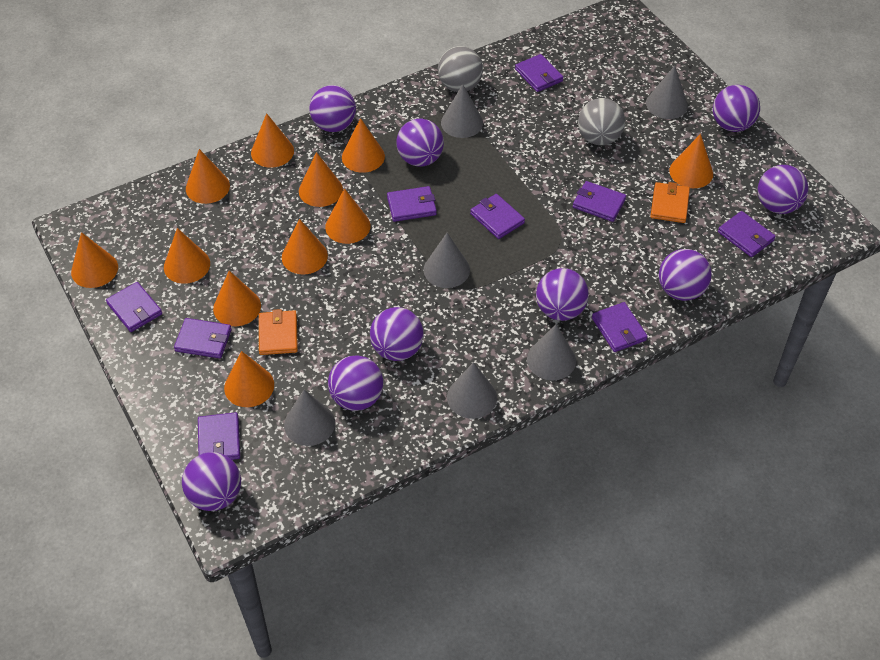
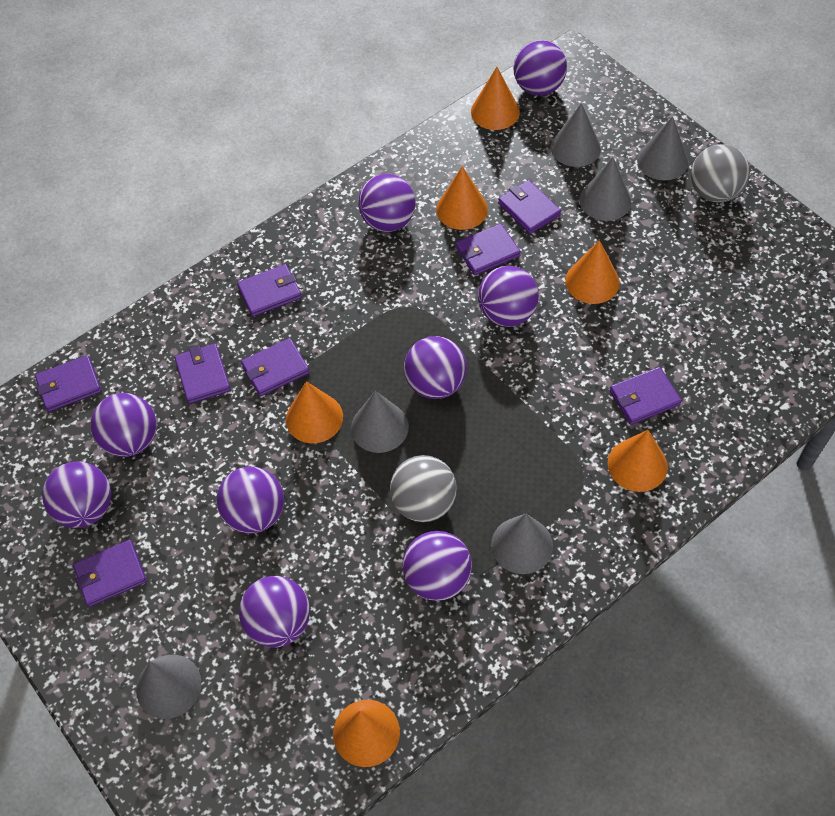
orange cone: [71,232,118,288] [164,228,210,284] [186,149,230,204] [213,271,261,326] [224,351,274,407] [251,113,294,168] [282,219,328,274] [299,152,343,207] [325,188,371,244] [342,118,385,173] [669,134,713,188] = 11 -> [286,381,343,443] [333,700,400,767] [436,166,488,230] [471,67,520,130] [565,240,620,304] [608,430,668,492] = 6
orange wallet: [259,309,298,355] [650,182,690,223] = 2 -> none = 0
purple wallet: [106,282,162,332] [174,318,232,358] [198,412,240,460] [387,186,437,222] [470,194,525,239] [515,54,563,92] [573,181,626,222] [592,302,648,352] [718,211,776,257] = 9 -> [35,355,102,412] [73,540,147,607] [175,344,231,404] [237,264,302,317] [241,338,310,396] [456,223,521,275] [498,180,561,234] [610,367,682,425] = 8

